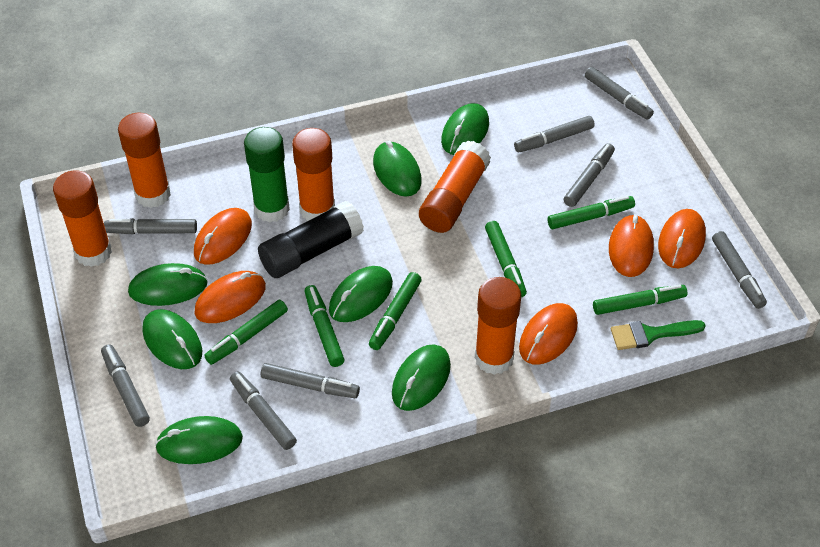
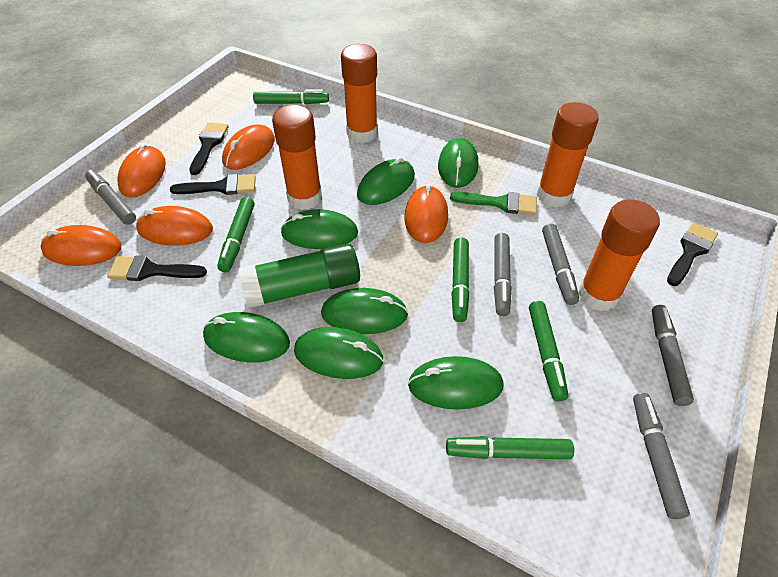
black brush: none = 0 -> [107,256,207,281] [170,174,256,195] [189,123,229,175] [667,222,718,286] = 4
black glue stick: [258,201,364,278] = 1 -> none = 0
green marker: [204,300,288,365] [304,285,345,367] [369,272,422,350] [485,221,527,297] [548,196,635,229] [593,284,687,315] = 6 -> [217,197,254,272] [253,89,329,104] [446,436,574,459] [451,237,470,322] [529,301,568,402] = 5
grey marker: [101,344,150,427] [104,218,197,234] [230,371,297,450] [261,363,360,398] [514,116,595,152] [564,143,615,207] [585,67,654,119] [712,231,767,309] = 8 -> [85,170,136,225] [494,233,512,316] [542,223,579,305] [633,393,690,519] [652,305,694,406] = 5
orange glue stick: [53,170,112,267] [118,113,171,208] [292,128,335,221] [419,140,491,233] [475,277,522,375] = 5 -> [272,105,322,210] [341,44,378,143] [537,102,599,208] [578,200,660,311] = 4

